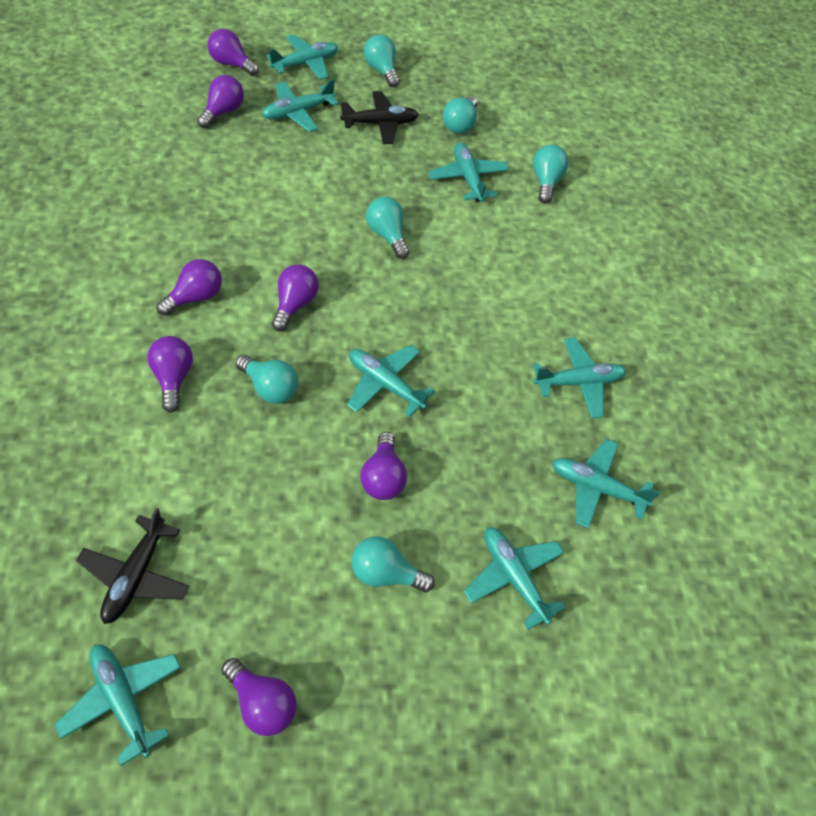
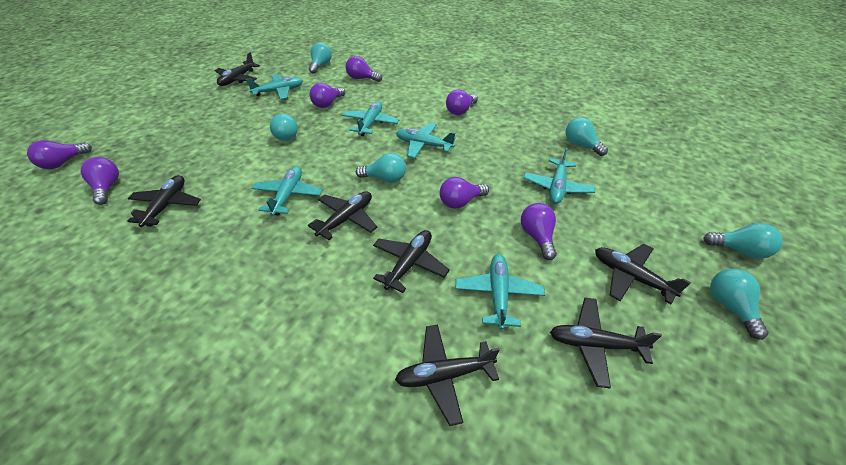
black plane: [76,508,190,624] [340,91,419,144] = 2 -> [127,175,201,227] [214,52,260,86] [308,192,377,240] [373,230,450,293] [395,325,500,426] [550,298,662,389] [595,244,691,304] = 7
turquoise plane: [54,644,181,766] [262,79,339,132] [266,34,338,80] [347,345,435,417] [428,143,509,202] [464,527,566,630] [533,337,626,419] [552,439,660,529] = 8 -> [246,74,303,99] [252,166,323,216] [342,101,399,136] [396,123,456,158] [455,254,545,330] [524,148,595,204] = 6

